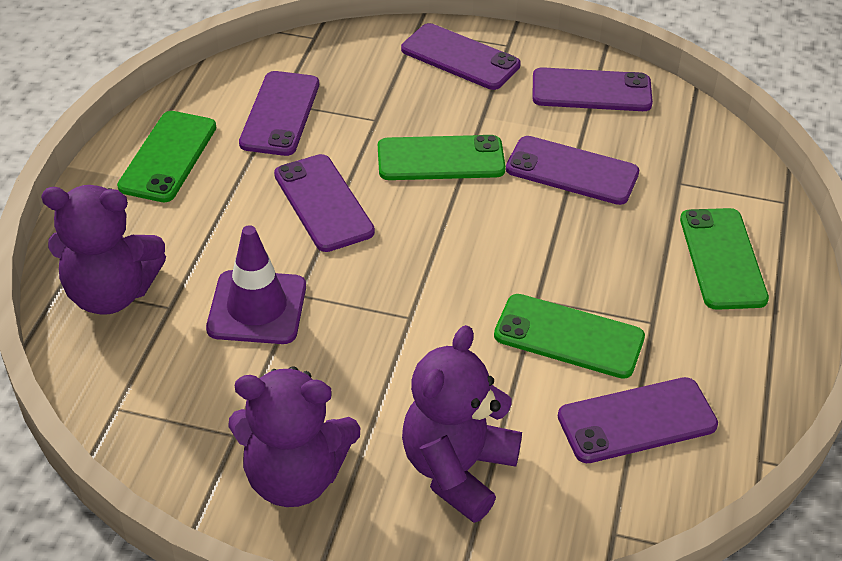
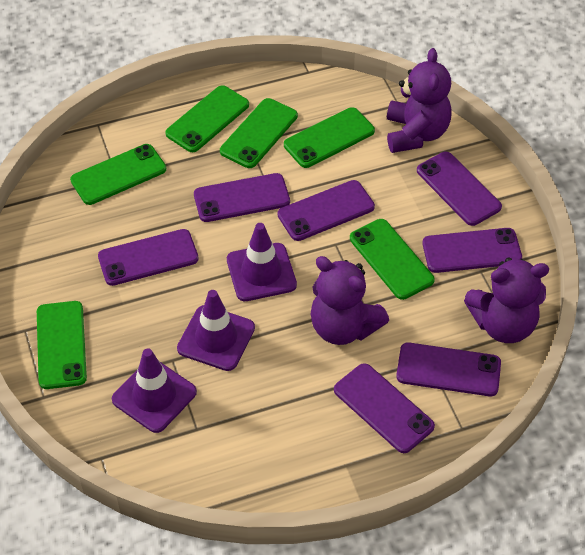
green phone: [117,111,216,202] [378,135,506,180] [494,294,645,379] [680,208,769,310] = 4 -> [37,301,87,389] [70,144,166,205] [165,85,249,152] [220,98,298,168] [284,107,375,168] [350,219,435,300] = 6
purple phone: [239,71,319,156] [274,154,375,252] [401,23,521,90] [506,136,639,205] [533,67,653,111] [558,377,718,463] = 6 -> [98,229,199,286] [194,173,290,222] [278,180,375,241] [334,363,435,453] [396,342,501,396] [417,152,502,226] [422,228,522,273] = 7
purple traffic cone: [206,225,306,344] = 1 -> [112,348,197,433] [177,290,255,371] [227,223,297,301] = 3

